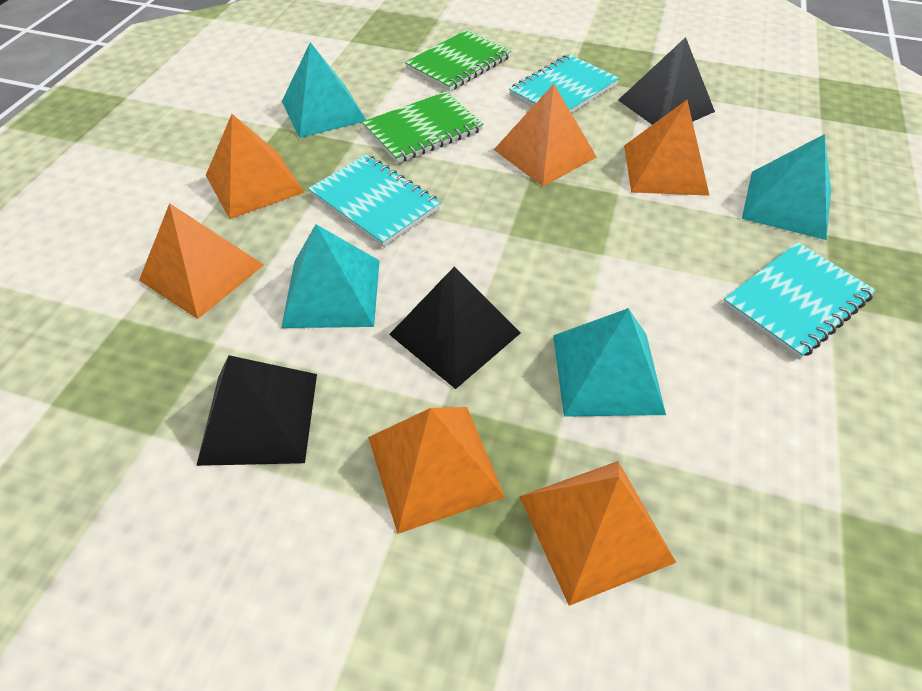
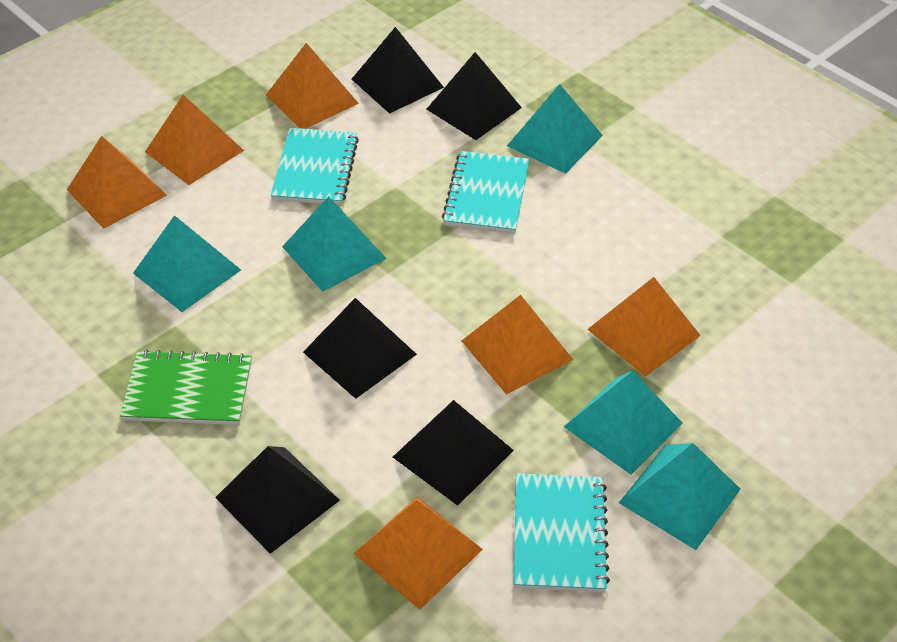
black pyramid: [196,355,317,466] [389,267,521,389] [618,37,715,125] = 3 -> [215,446,340,554] [303,298,417,399] [352,27,444,114] [393,400,514,506] [426,52,522,140] = 5
green notebook: [362,91,484,163] [405,30,511,92] = 2 -> [120,350,252,425] = 1
turquoise pyramid: [281,224,380,328] [282,42,366,138] [553,308,666,417] [742,134,831,240] = 4 -> [133,215,241,312] [282,196,387,292] [507,84,603,174] [564,371,683,475] [619,443,740,550] = 5

